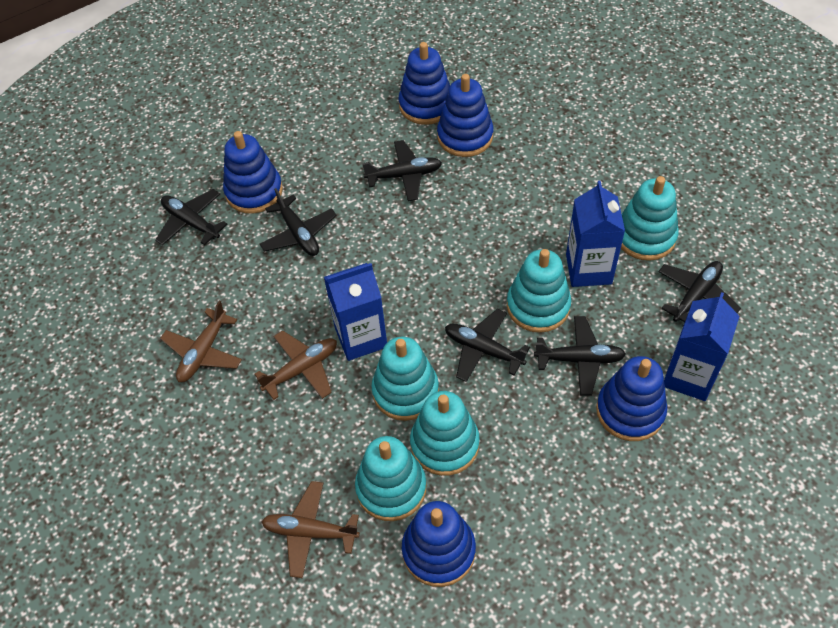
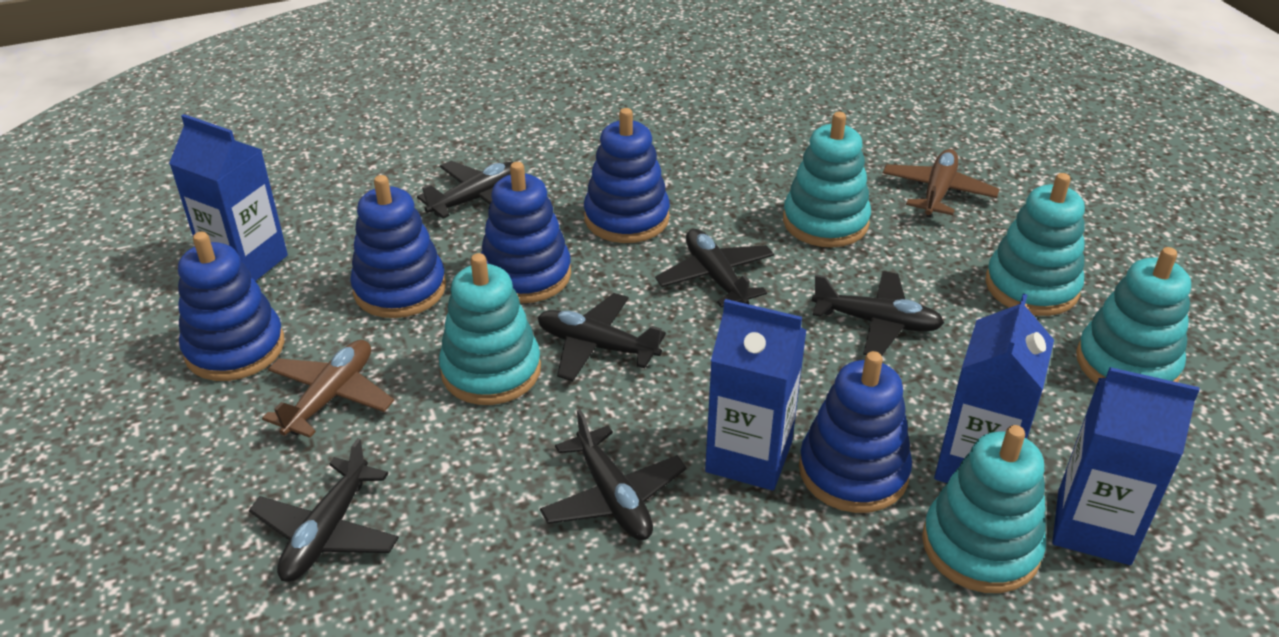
blue carton: [324,263,387,361] [566,180,625,287] [664,292,740,401] = 3 -> [169,114,288,281] [705,299,807,491] [934,294,1054,483] [1052,367,1199,565] = 4
brown plane: [160,300,242,382] [254,330,337,400] [261,481,360,578] = 3 -> [262,340,394,438] [883,149,999,218] = 2

